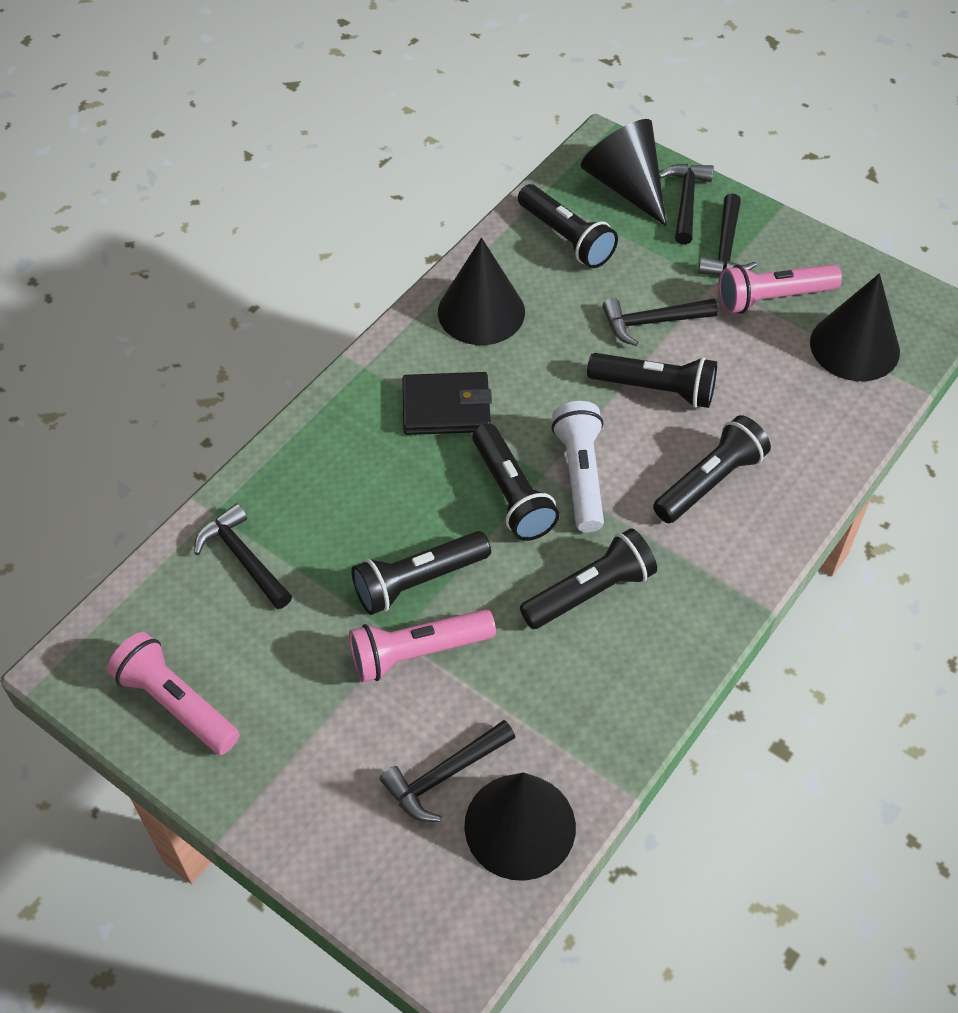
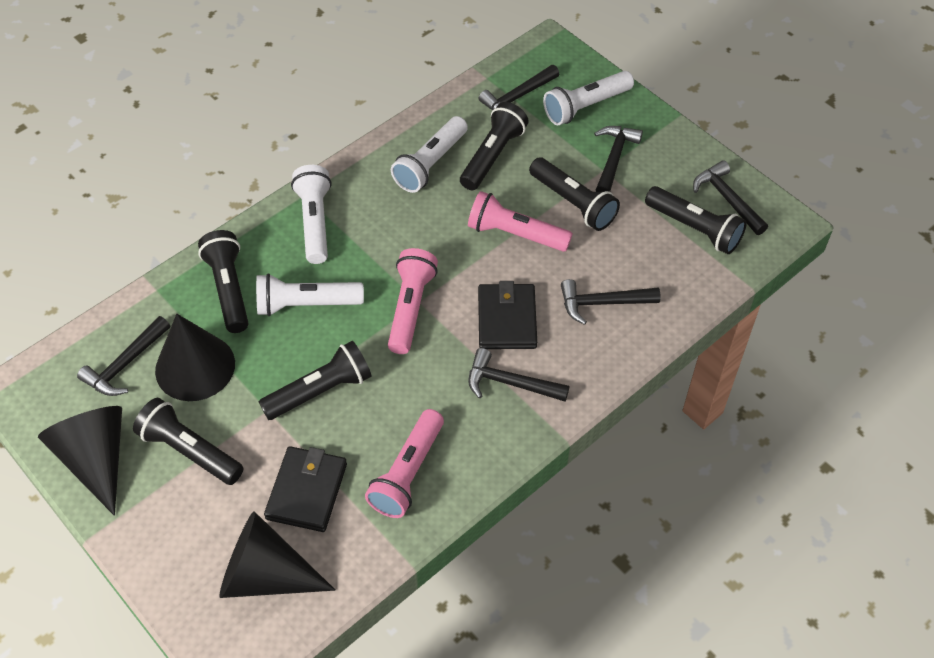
black cone: [438,238,525,345] [464,772,576,881] [581,119,667,226] [810,273,900,381] = 4 -> [38,406,122,516] [155,314,235,401] [219,511,335,598] = 3
black hammer: [194,504,292,609] [380,720,515,822] [602,298,718,346] [659,164,714,245] [698,194,757,275] = 5 -> [77,316,170,396] [468,348,569,401] [478,65,560,111] [561,279,661,325] [594,126,643,192] [693,160,768,235] = 6
black wallet: [402,372,492,435] = 1 -> [264,446,347,532] [478,281,537,349] = 2
white flashlight: [551,401,604,532] = 1 -> [256,273,364,316] [291,165,331,264] [391,116,468,193] [543,71,634,125] = 4

